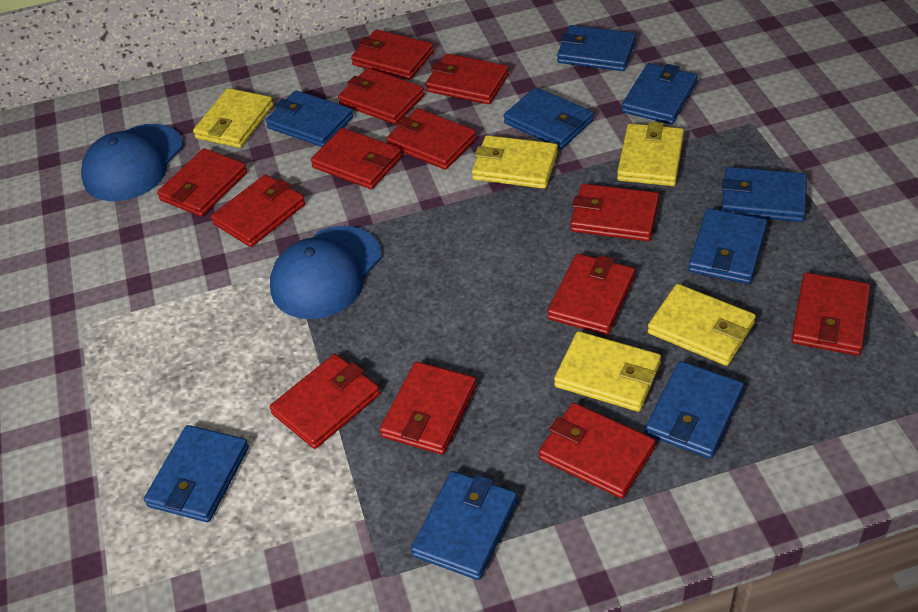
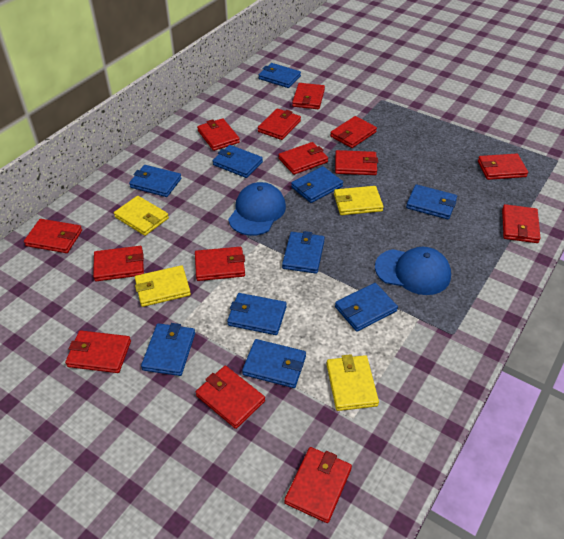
blue wallet: [144,425,249,522] [265,90,353,147] [411,471,517,580] [504,87,593,149] [557,25,636,71] [622,63,698,124] [645,361,744,459] [688,208,767,284] [721,167,807,222] = 9 -> [129,165,181,197] [141,323,195,376] [213,145,263,178] [227,293,287,335] [242,339,306,388] [259,63,301,88] [282,231,325,274] [291,166,343,203] [335,283,398,332] [406,184,457,219] = 10
red wallet: [157,148,247,217] [211,174,305,247] [270,354,380,449] [311,128,402,189] [338,68,424,124] [351,29,434,80] [380,362,477,454] [386,108,476,170] [425,54,509,104] [539,403,656,498] [548,254,635,335] [570,184,659,241] [791,273,870,356] = 13 -> [24,219,82,253] [65,330,131,373] [93,246,144,281] [195,247,245,281] [196,366,265,429] [197,118,240,151] [258,108,301,140] [279,142,328,175] [284,447,352,523] [292,83,325,109] [330,116,377,148] [335,150,378,175] [478,154,528,180] [502,204,541,243] = 14
yellow wallet: [193,88,273,148] [472,135,558,189] [554,331,661,412] [617,122,684,186] [648,284,756,366] = 5 -> [114,196,169,236] [135,265,191,307] [326,354,379,411] [334,186,384,215] = 4

